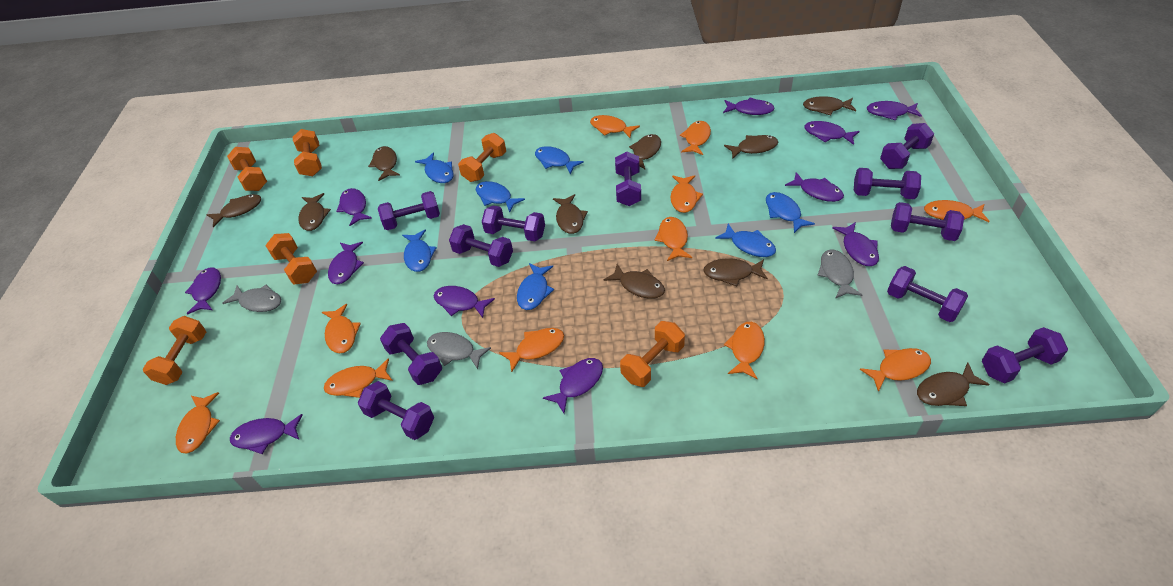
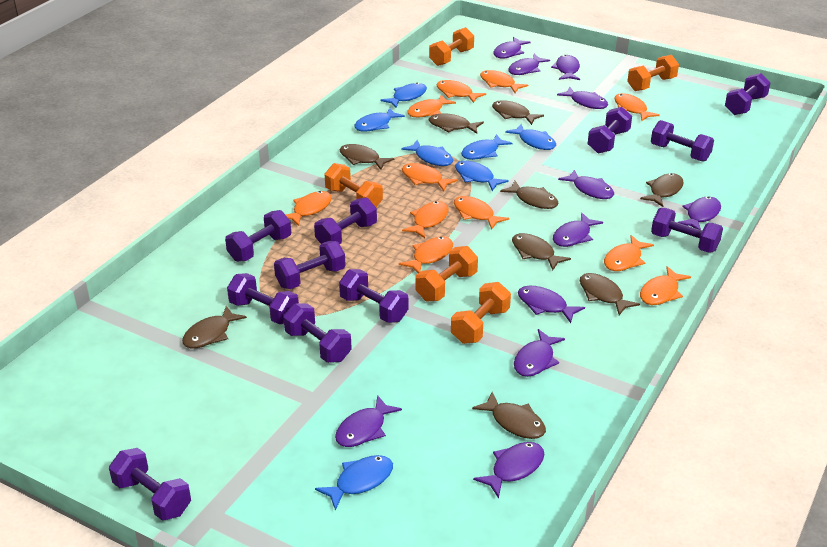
brown fish: [206,194,261,228] [298,193,331,231] [368,146,400,181] [553,194,588,234] [604,264,665,299] [629,134,661,169] [703,258,768,286] [724,135,778,159] [803,96,856,115] [917,362,990,406] = 10 -> [182,306,247,348] [340,144,394,170] [429,113,484,134] [472,392,546,439] [492,100,544,125] [500,181,559,209] [512,233,571,270] [579,273,640,315] [640,173,684,207] = 9
grey fish: [222,284,281,312] [427,332,491,369] [817,249,862,299] = 3 -> none = 0
orange dumbbell: [143,316,206,385] [227,147,267,191] [265,233,317,285] [293,129,322,176] [458,133,506,182] [620,321,685,387] = 6 -> [325,163,383,207] [415,246,478,301] [429,27,474,66] [451,282,511,344] [627,55,679,91] = 5

